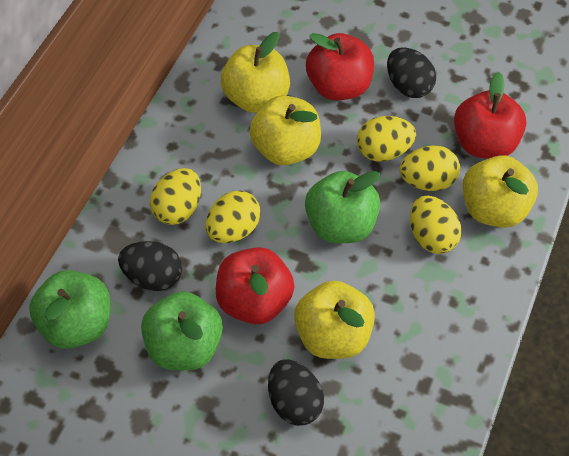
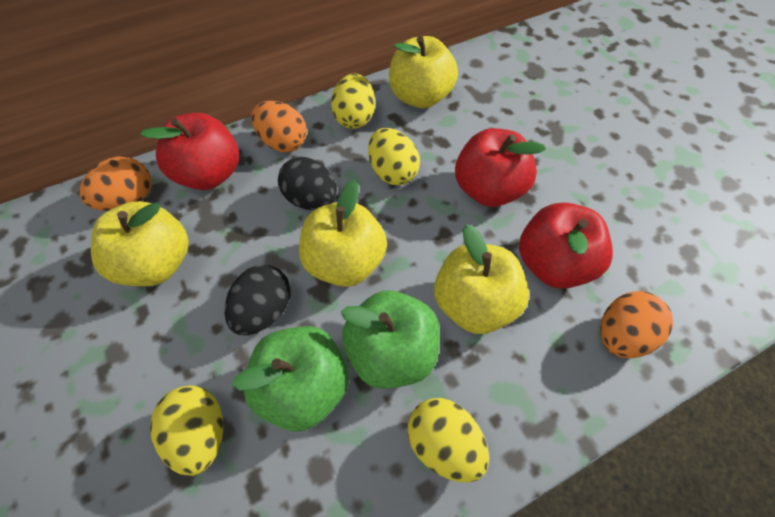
black egg: [118,241,182,291] [268,360,324,426] [387,48,436,98] = 3 -> [225,265,291,335] [278,157,337,210] = 2
green apple: [29,270,110,349] [141,291,223,370] [305,171,380,243] = 3 -> [232,326,349,431] [341,290,440,389] = 2
orange egg: none = 0 -> [79,157,152,211] [251,101,307,152] [600,291,673,358] = 3
yellow egg: [150,168,201,225] [206,191,261,243] [357,116,416,161] [399,145,460,191] [410,196,461,254] = 5 -> [150,385,223,476] [331,73,375,129] [368,128,420,185] [408,398,489,482] = 4

